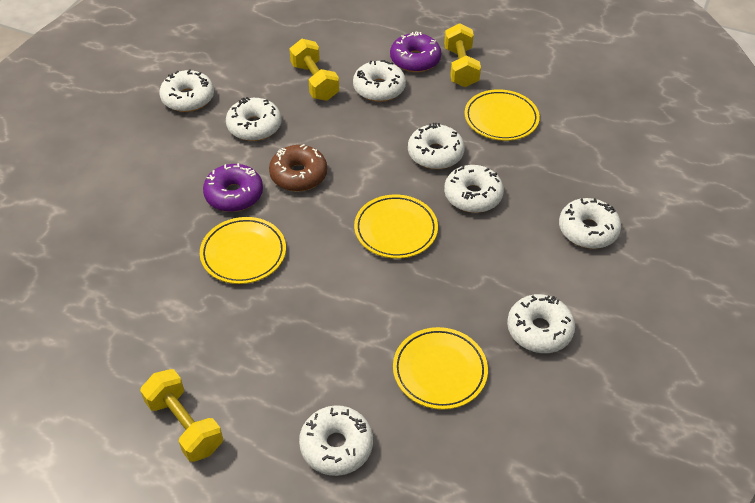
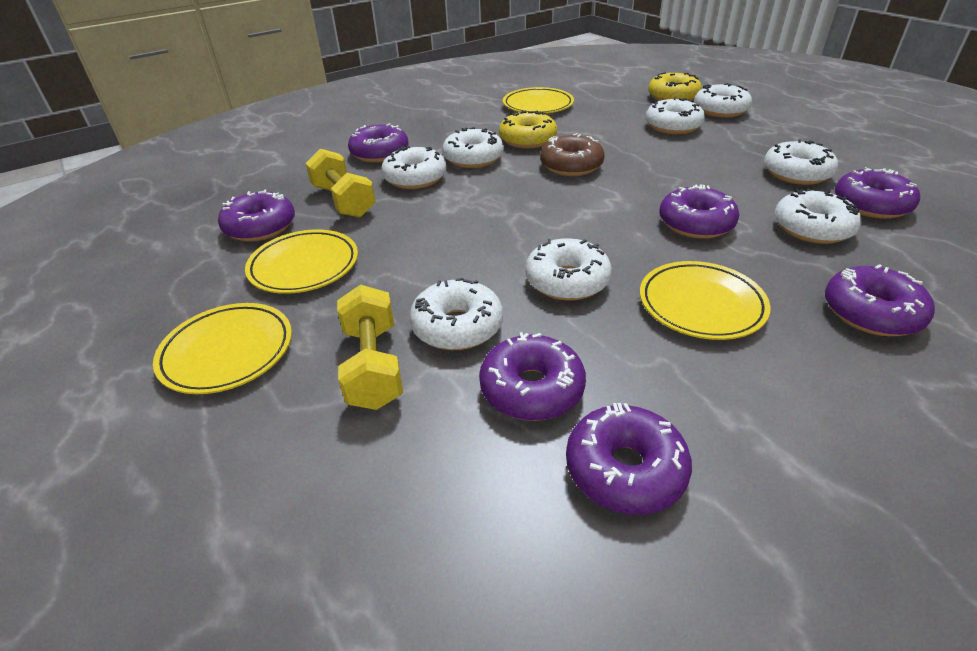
purple donut: [203,163,263,212] [390,31,441,72] = 2 -> [218,190,295,242] [348,123,409,163] [479,332,586,421] [566,403,692,515] [659,184,739,239] [825,264,935,336] [835,167,920,219] = 7
yellow donut: none = 0 -> [499,110,557,149] [648,72,702,101] = 2
yellow dumbbell: [140,369,223,462] [289,39,339,101] [444,23,481,87] = 3 -> [305,149,376,217] [337,285,403,410] = 2

